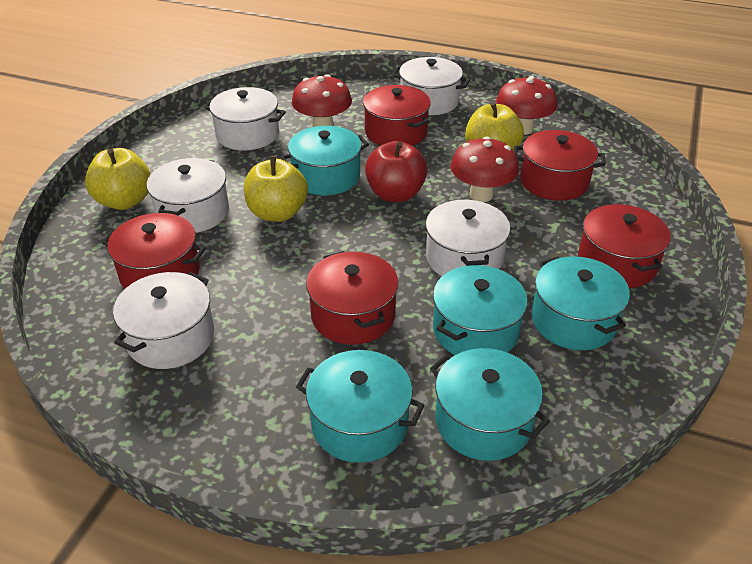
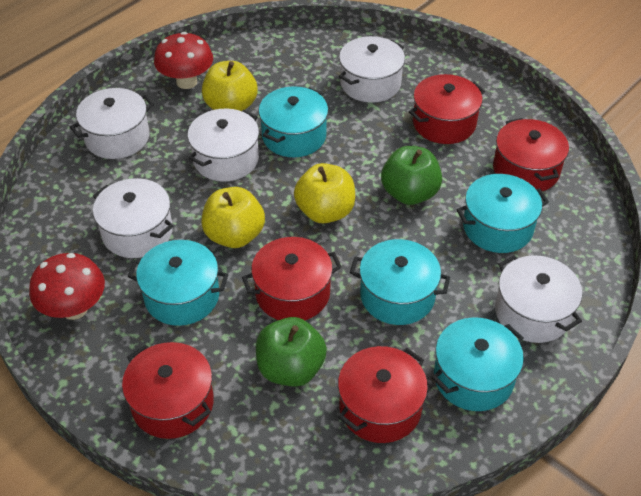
green apple: none = 0 -> [256,317,327,387] [381,146,442,205] = 2
red apple: [365,141,428,202] = 1 -> none = 0
red mushroom: [292,74,352,127] [451,137,519,202] [496,76,557,135] = 3 -> [29,253,105,320] [154,32,213,89] = 2

